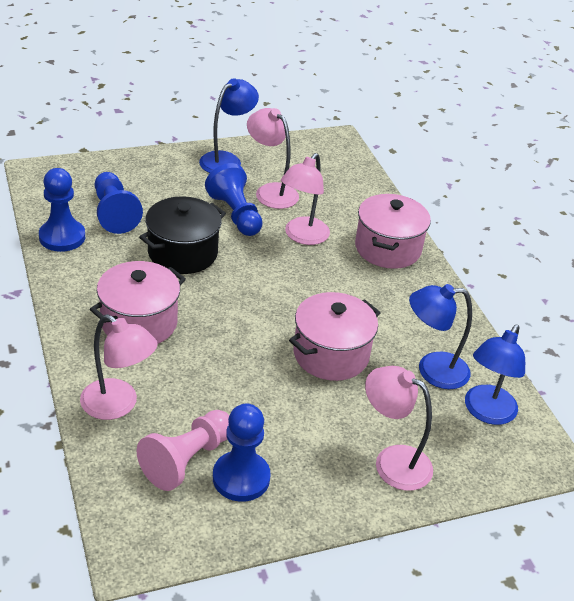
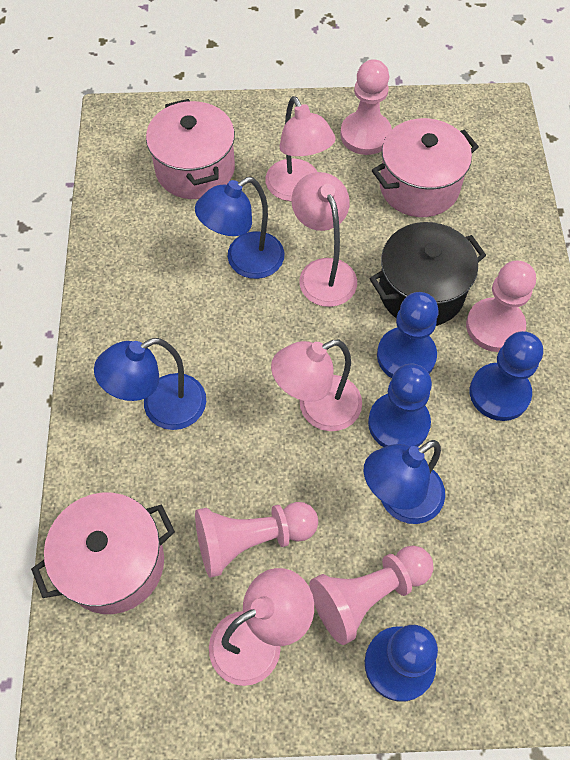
pink pawn: [137,410,229,491] = 1 -> [195,502,318,578] [309,545,434,645] [340,59,392,155] [466,260,536,352] = 4

